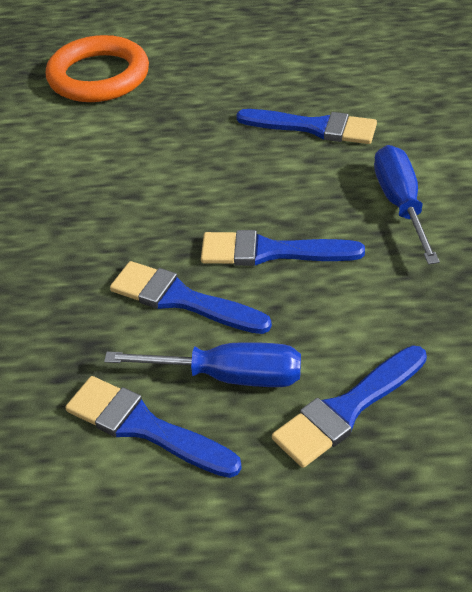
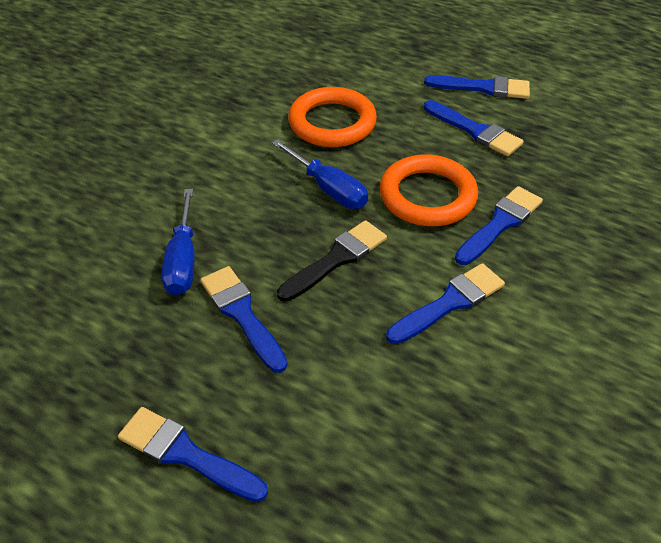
black brush: none = 0 -> [277,220,387,302] = 1
blue brush: [65,376,242,478] [110,261,272,334] [201,230,365,266] [236,109,377,144] [272,345,427,468] = 5 -> [118,407,268,502] [200,266,288,373] [386,263,505,344] [424,75,530,99] [424,100,524,156] [455,186,543,265] = 6
orange ring: [45,35,149,102] = 1 -> [288,87,377,147] [380,154,478,226] = 2

